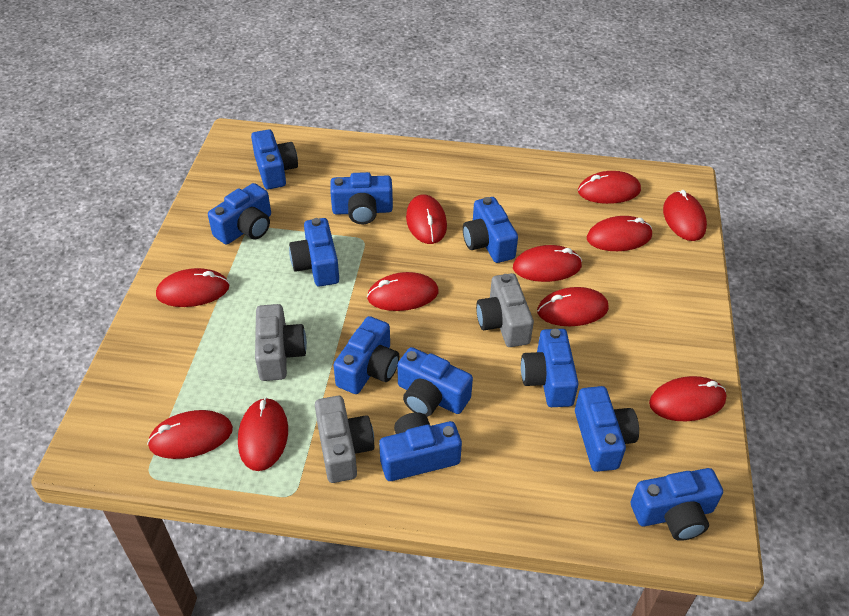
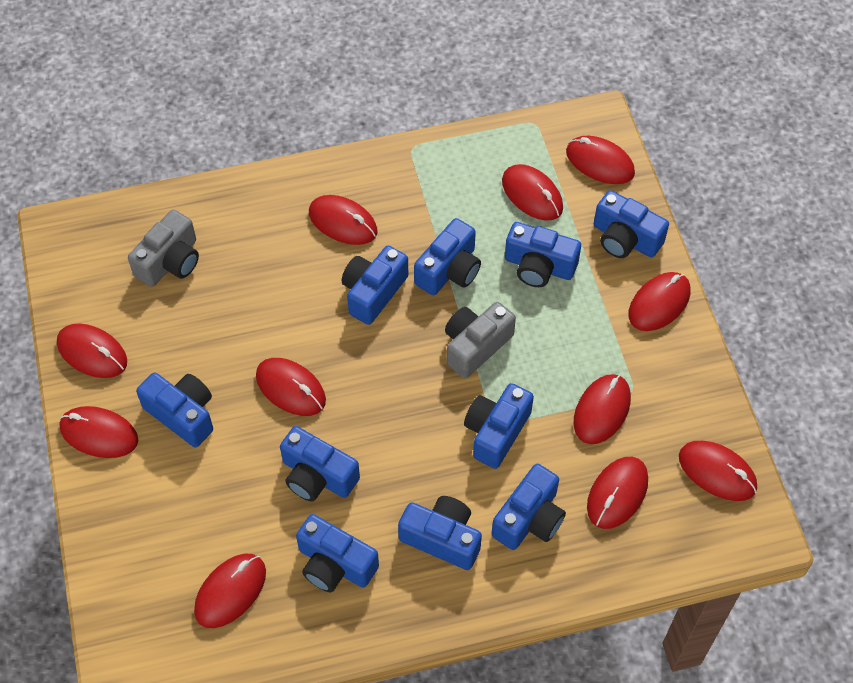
blue camera: [208,183,271,245] [251,129,298,189] [289,218,339,287] [330,172,393,224] [333,316,399,394] [379,412,462,481] [397,347,473,417] [463,197,518,263] [521,329,579,407] [575,386,639,472] [630,468,723,541] = 11 -> [136,372,213,447] [280,426,360,502] [296,514,379,592] [342,246,408,325] [398,496,482,570] [414,218,481,295] [464,383,534,469] [492,464,566,550] [505,222,581,287] [594,190,669,258] = 10
grey camera: [255,304,307,381] [315,396,374,483] [476,273,534,347] = 3 -> [128,210,199,287] [445,302,516,379] = 2

